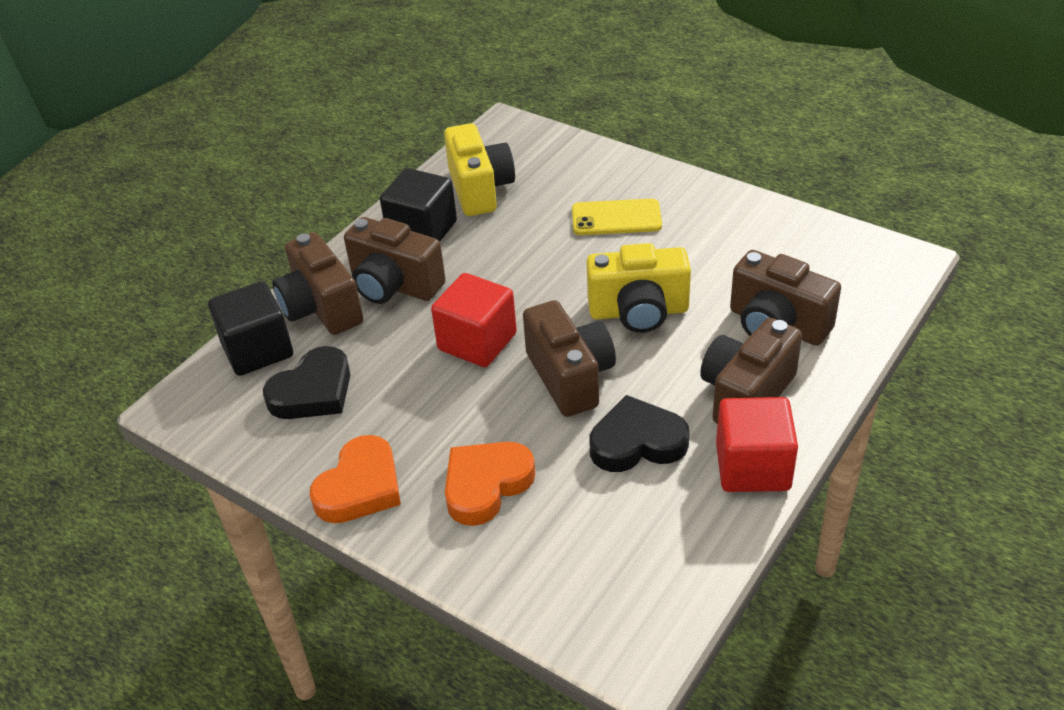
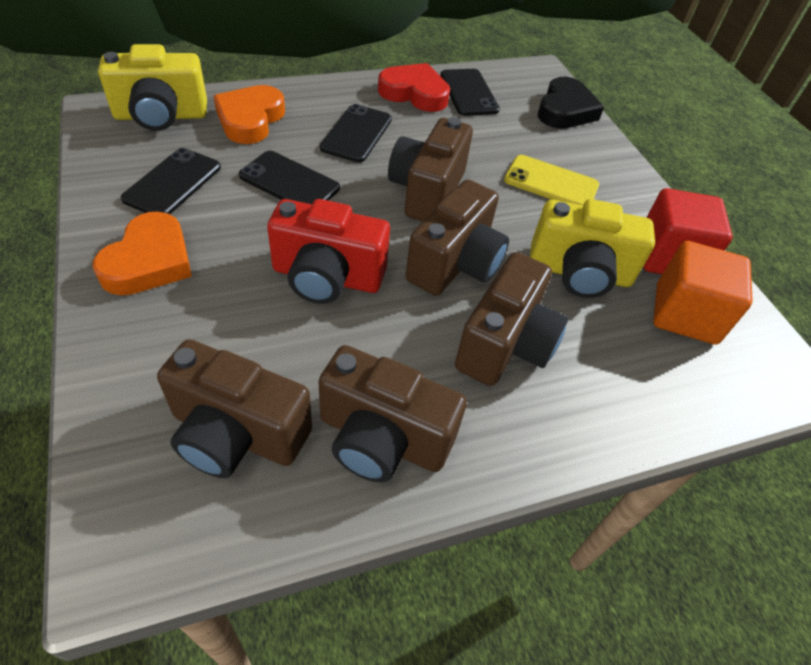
black cube: [208,281,293,376] [380,168,457,241] = 2 -> none = 0
black heart: [263,346,350,419] [589,395,690,472] = 2 -> [538,77,604,129] = 1
black phone: none = 0 -> [121,148,221,214] [239,151,340,204] [320,104,392,163] [440,69,500,116] = 4
orange cube: none = 0 -> [653,241,753,345] = 1
red camera: none = 0 -> [267,199,390,304] = 1
red cube: [431,273,517,367] [716,397,798,492] = 2 -> [643,188,733,274] = 1
red heart: none = 0 -> [378,63,450,112] = 1

